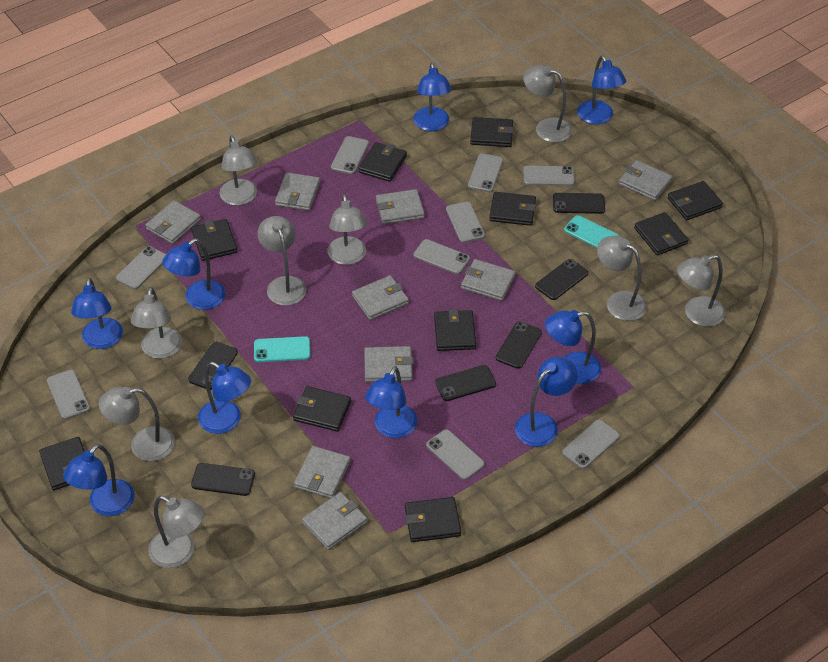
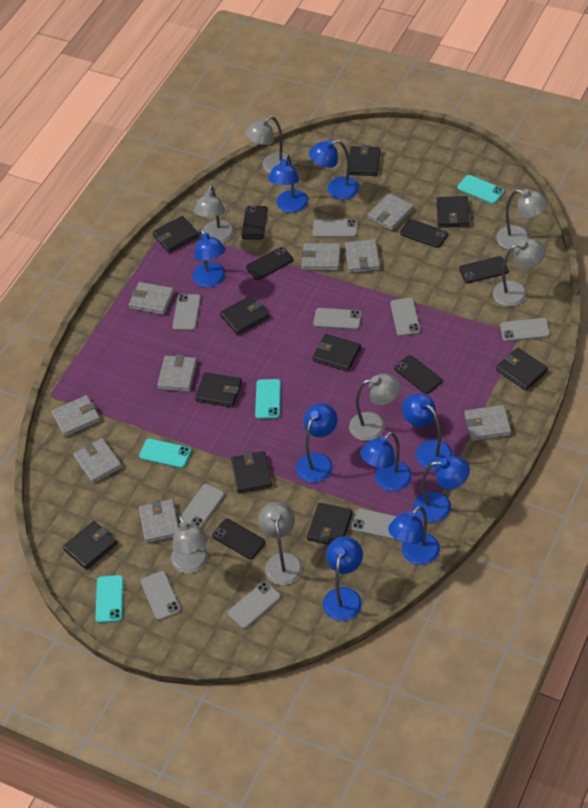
grey lamp: [99,387,175,461] [131,287,182,359] [148,496,205,568] [220,136,257,206] [257,216,307,306] [328,194,367,265] [523,65,572,143] [597,235,647,321] [677,255,726,327] = 9 -> [171,515,208,574] [194,185,235,243] [245,116,294,173] [259,502,303,585] [349,374,401,441] [493,239,546,307] [496,189,548,250] = 7
turquoise phone: [254,336,310,362] [564,215,619,248] = 2 -> [95,575,124,623] [139,439,191,468] [255,379,281,419] [458,175,504,204] = 4

